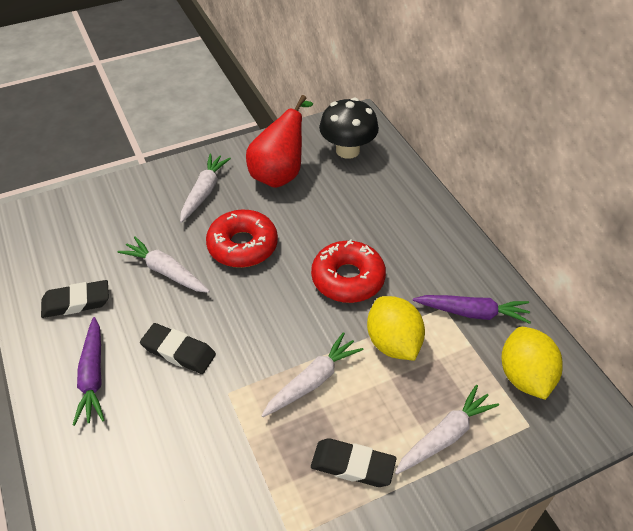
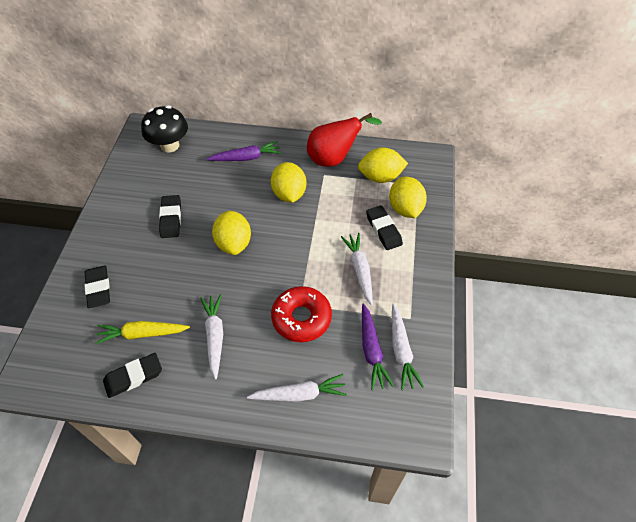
black eraser: [41,280,109,318] [140,323,216,374] [311,438,396,487] = 3 -> [84,265,110,308] [103,353,162,398] [159,195,181,238] [366,205,403,250] = 4
red donut: [206,210,278,268] [311,239,386,303] = 2 -> [271,286,332,342] = 1
yellow carrot: none = 0 -> [95,321,190,345] = 1
yellow lemon: [367,296,425,361] [501,327,563,400] = 2 -> [212,211,251,255] [271,162,306,203] [358,147,408,183] [389,177,427,218] = 4

